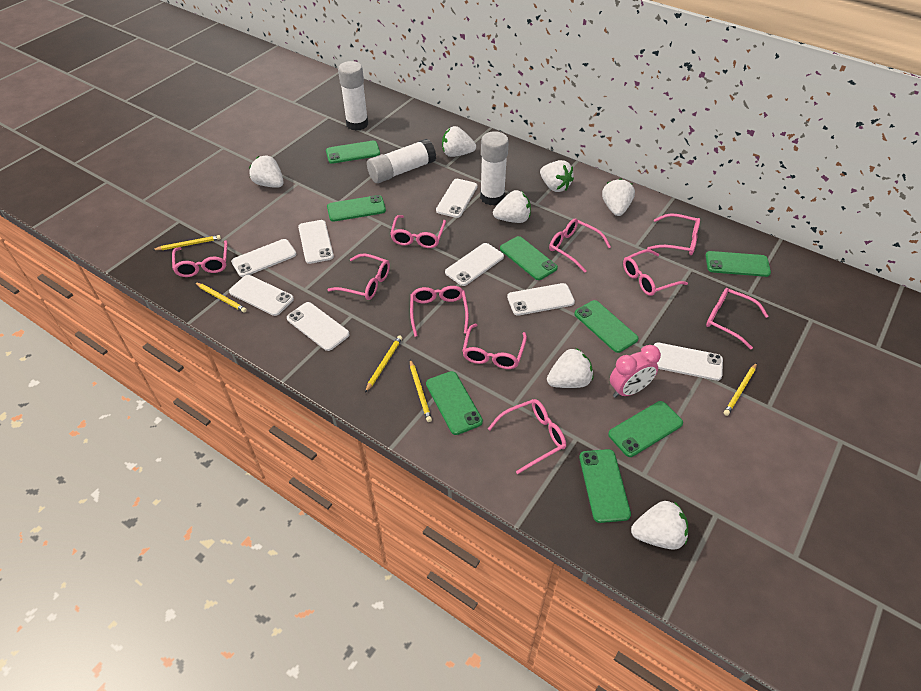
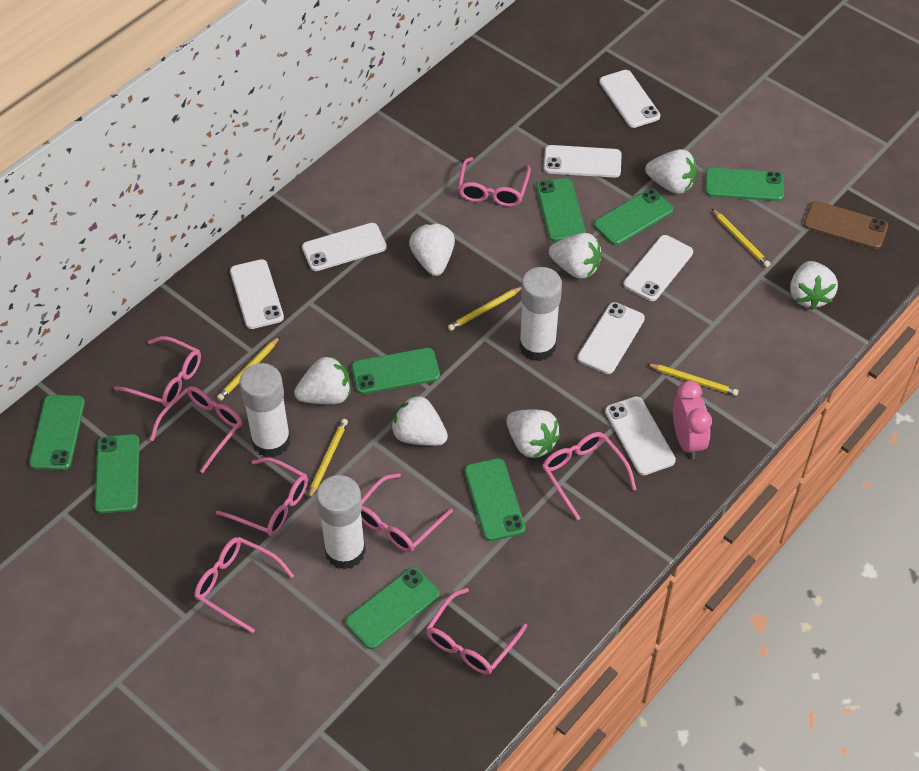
brown phone: none = 0 -> [804,201,888,249] = 1
pink glasses: [172,240,227,277] [327,253,390,300] [390,215,446,248] [410,286,469,337] [462,323,527,369] [488,399,566,474] [549,219,611,273] [623,249,688,296] [647,213,700,255] [706,288,768,349] = 10 -> [114,336,201,407] [150,386,242,473] [194,537,294,633] [216,457,308,536] [361,473,453,552] [426,588,527,675] [458,157,531,207] [542,432,636,520] = 8
white phone: [229,275,294,316] [231,239,296,277] [287,302,350,351] [298,220,334,264] [436,179,477,218] [445,243,504,286] [507,283,575,316] [654,342,723,381] = 8 -> [230,259,284,329] [302,223,387,271] [544,145,622,178] [577,302,645,374] [599,70,660,128] [605,396,676,475] [623,235,693,301] = 7

